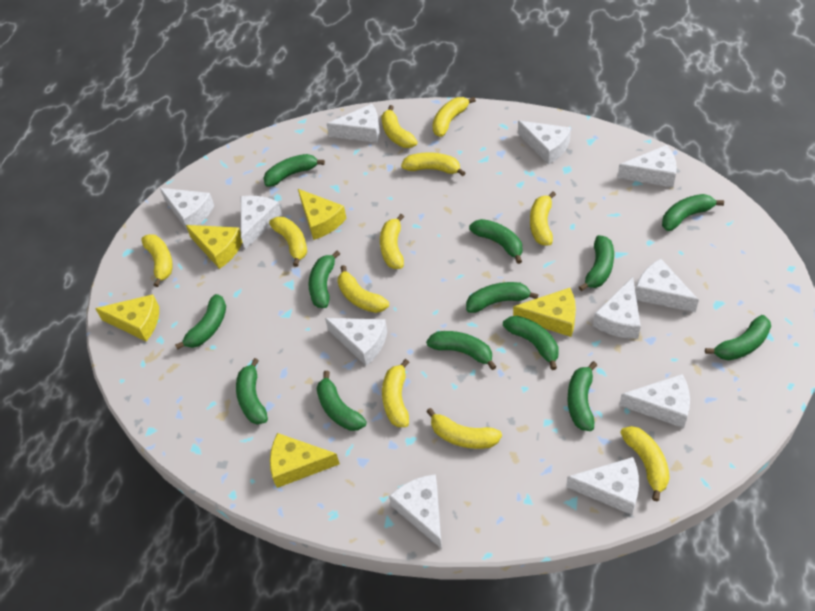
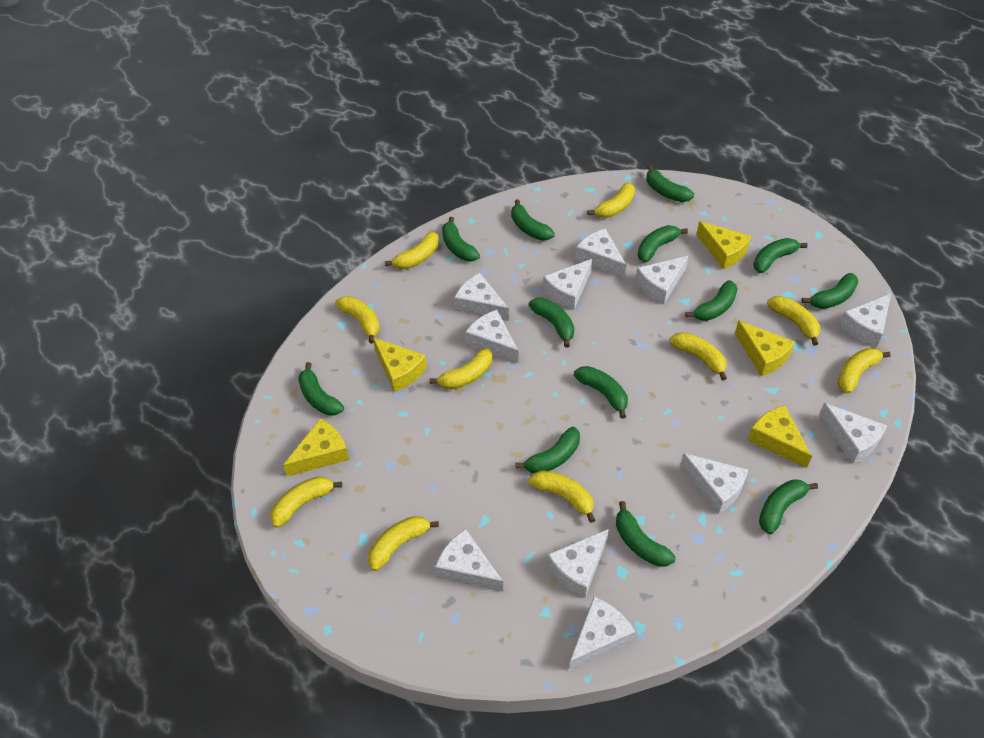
yellow banana: [141,234,172,287] [269,217,307,267] [338,265,389,313] [380,214,404,269] [381,105,418,148] [382,359,409,427] [401,152,466,176] [426,408,502,449] [432,97,476,137] [530,191,556,245] [620,426,670,501] = 11 -> [270,476,342,528] [335,296,380,343] [368,516,439,571] [385,232,439,269] [429,348,493,390] [529,470,595,523] [587,183,635,218] [669,332,727,381] [767,296,820,346] [837,348,891,393] = 10

